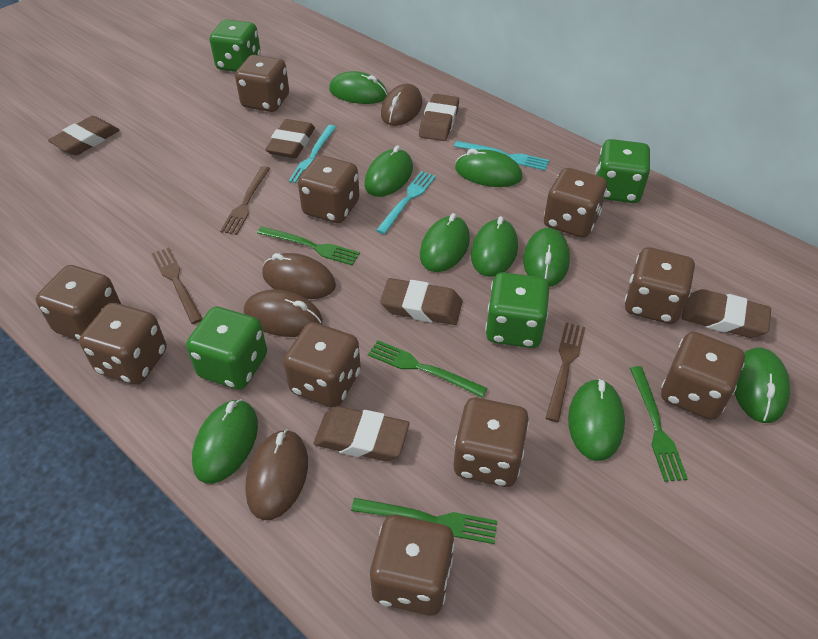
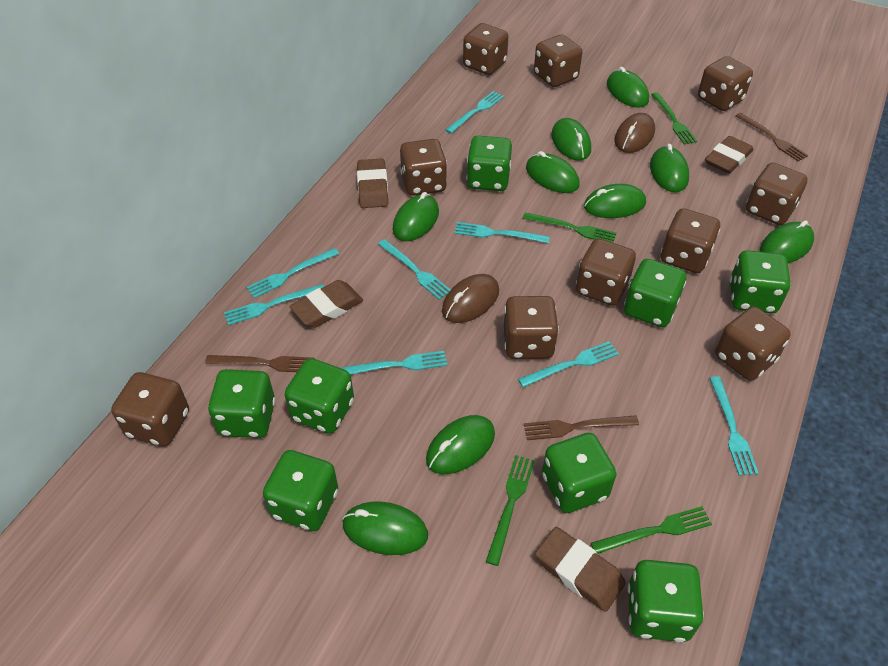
brown eraser: [48,116,119,155] [265,119,315,158] [314,406,409,461] [380,278,463,325] [419,94,459,141] [682,289,771,338] = 6 -> [289,280,363,328] [357,159,388,208] [535,527,626,612] [705,136,753,174] = 4
brown mouse: [244,290,323,337] [245,429,308,520] [262,253,336,299] [381,84,423,126] = 4 -> [442,274,499,323] [615,113,655,153] = 2
green dice: [186,307,267,390] [210,19,261,72] [485,272,549,348] [595,139,651,203] = 4 -> [208,369,275,438] [263,450,338,531] [285,358,354,434] [467,136,512,191] [542,433,616,513] [624,259,686,327] [628,560,704,642] [730,250,791,314] = 8
turquoise fork: [289,125,336,184] [376,171,436,234] [454,141,549,170] = 3 -> [224,284,324,326] [246,248,339,298] [341,351,447,375] [378,239,451,300] [446,91,504,134] [454,222,550,243] [518,341,619,387] [710,376,759,476] = 8

